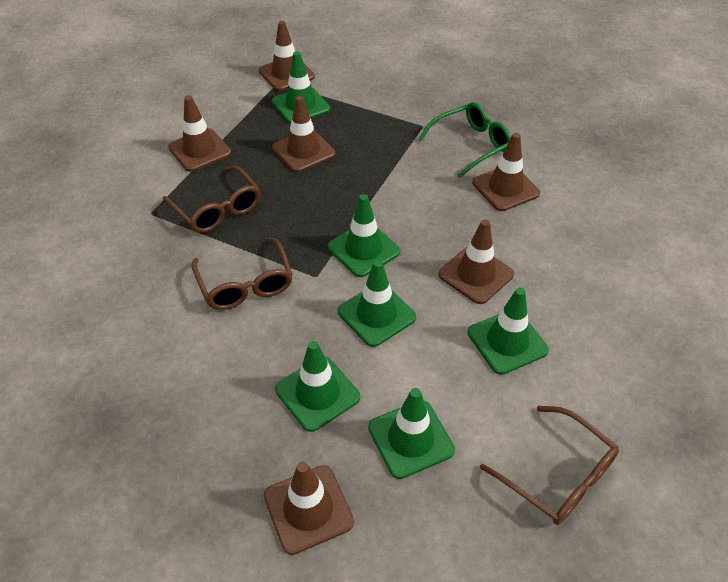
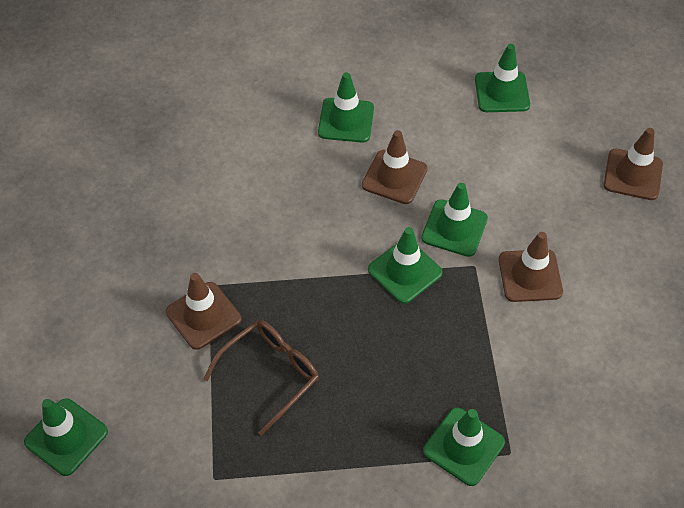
brown glasses: [163,165,261,233] [192,238,293,310] [480,406,619,525] = 3 -> [203,320,319,435] = 1
brown traffic cone: [168,95,231,172] [259,21,315,91] [264,462,354,555] [272,96,335,172] [438,219,514,304] [472,133,540,211] = 6 -> [166,273,241,350] [362,130,428,204] [499,232,563,302] [604,128,663,200] = 4
green glasses: [418,102,511,178] = 1 -> none = 0

